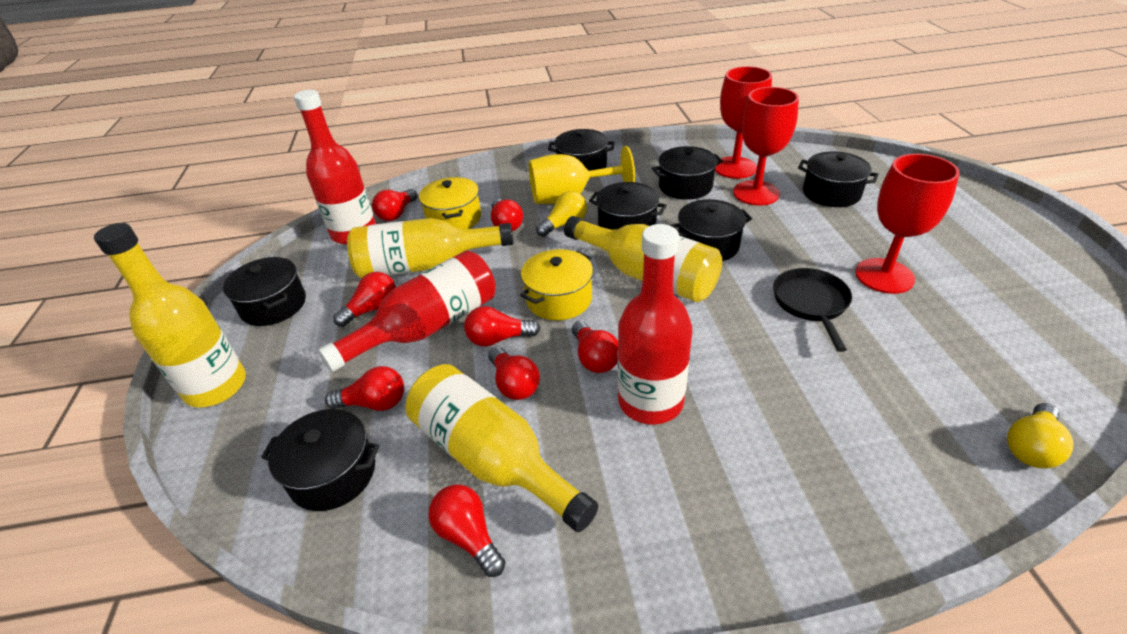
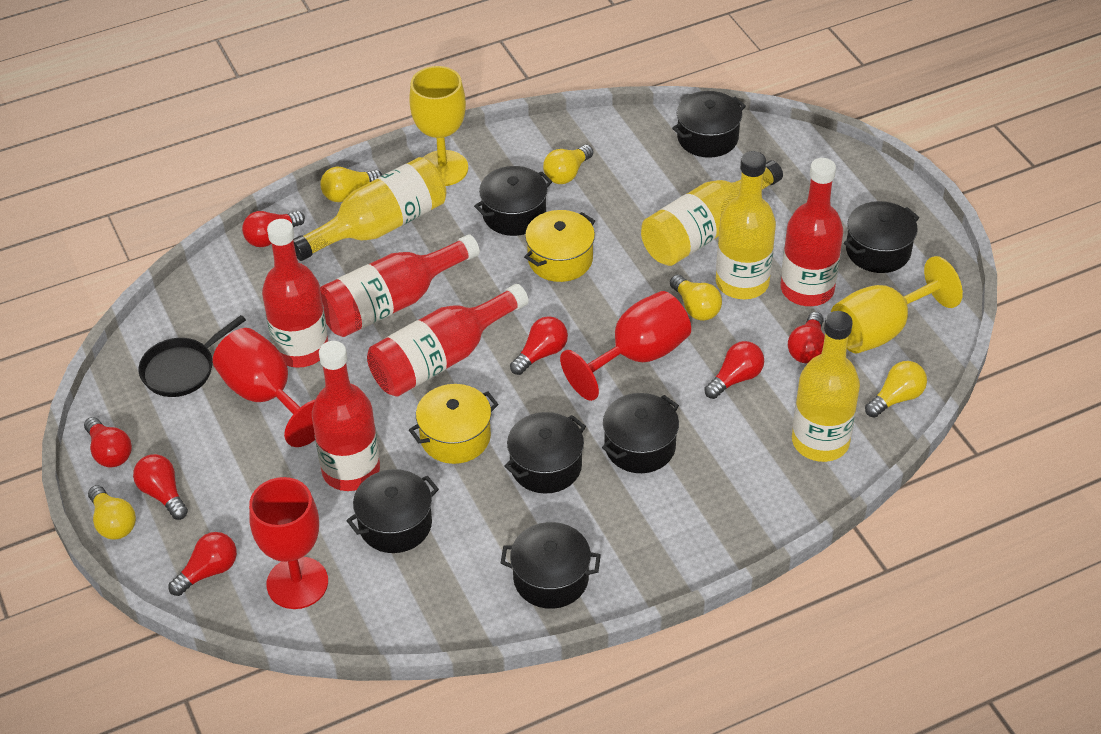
red bottle: [294,90,376,245] [318,250,496,372] [617,224,692,425] = 3 -> [262,219,328,368] [312,341,380,491] [320,234,480,337] [367,284,529,397] [781,158,843,306] = 5
red light bulb: [325,366,404,411] [333,272,396,327] [372,189,418,221] [429,484,505,577] [464,306,540,347] [488,347,540,400] [491,199,523,231] [572,321,618,373] = 8 -> [84,417,132,467] [133,454,188,520] [168,532,237,596] [242,211,305,247] [510,316,568,375] [704,341,764,399] [788,312,825,363] = 7
yellow goblet: [529,146,635,204] = 1 -> [409,66,468,186] [831,256,963,354] = 2
yellow light bulb: [536,191,587,237] [1007,403,1074,468] = 2 -> [88,485,136,539] [320,167,382,202] [543,145,593,184] [670,275,722,321] [865,361,927,418] = 5

